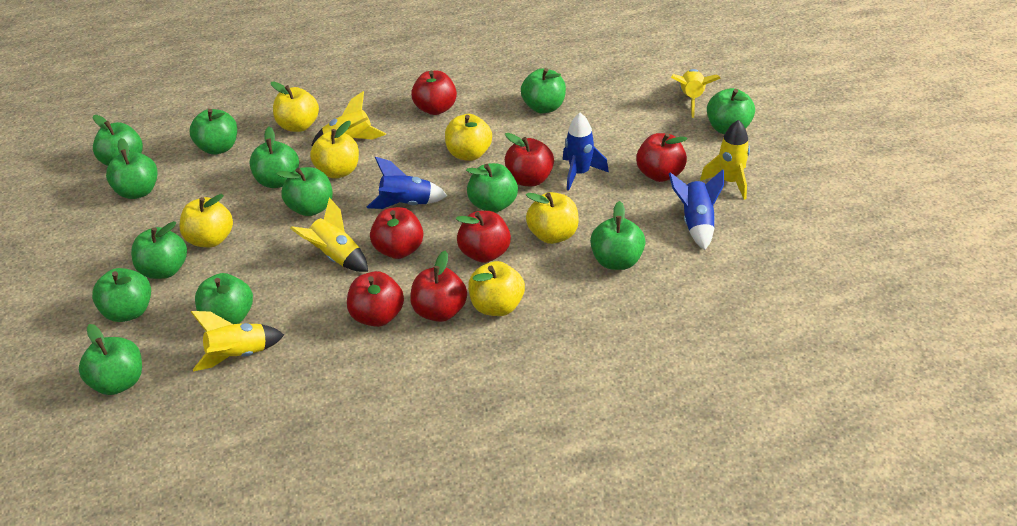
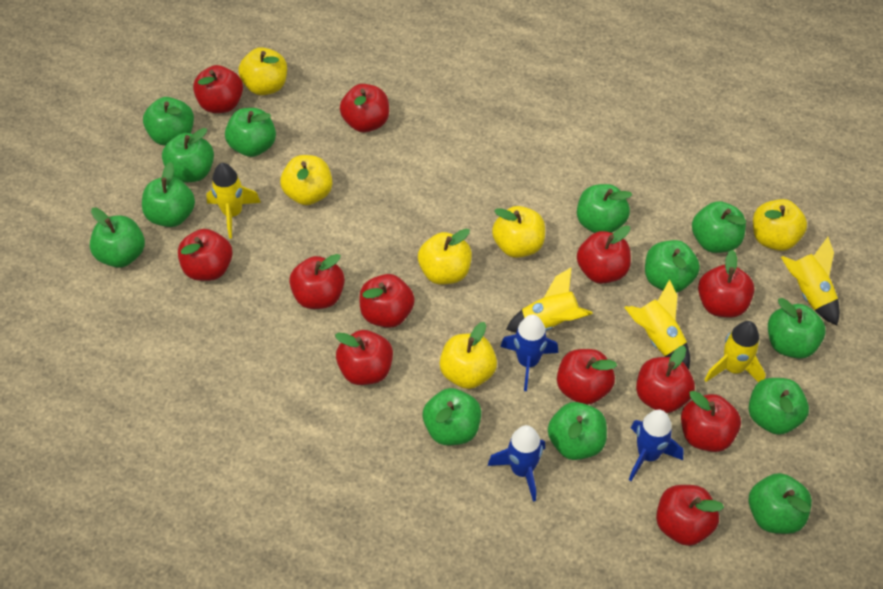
red apple: [347,271,404,327] [370,207,424,259] [410,251,467,322] [411,71,457,115] [456,211,511,263] [505,133,554,186] [636,133,687,182] = 7 -> [178,229,232,281] [193,65,243,113] [289,254,345,309] [335,330,393,385] [340,84,389,132] [359,274,415,328] [557,349,617,405] [577,226,631,284] [636,346,695,413] [656,485,724,546] [681,391,741,452] [698,250,755,318] = 12

